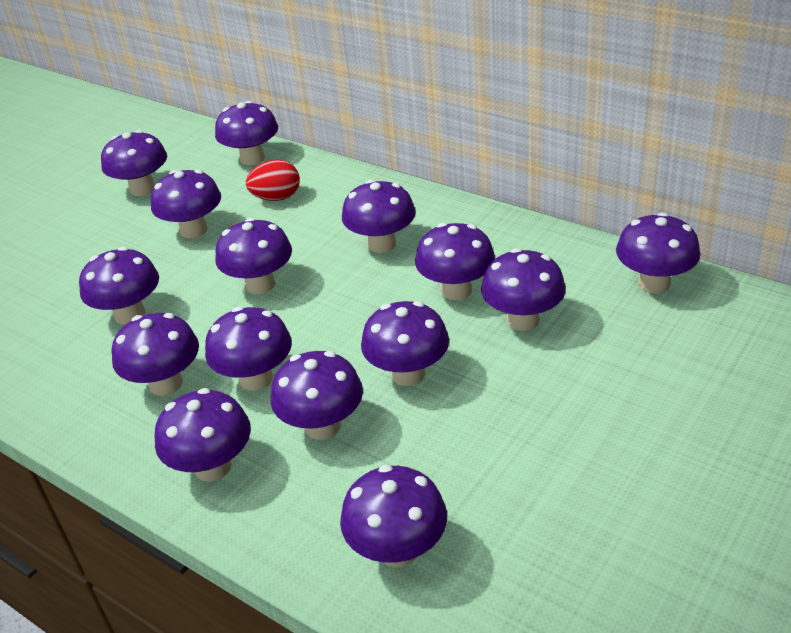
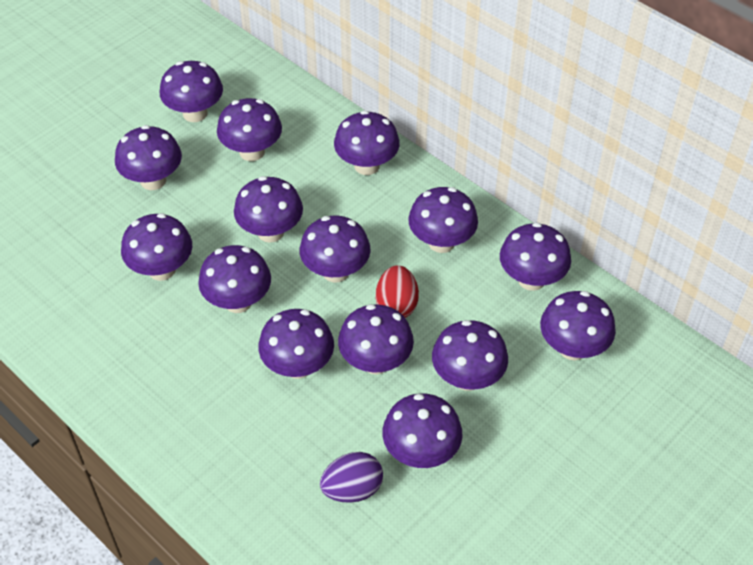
purple egg: none = 0 -> [320,452,383,503] = 1

